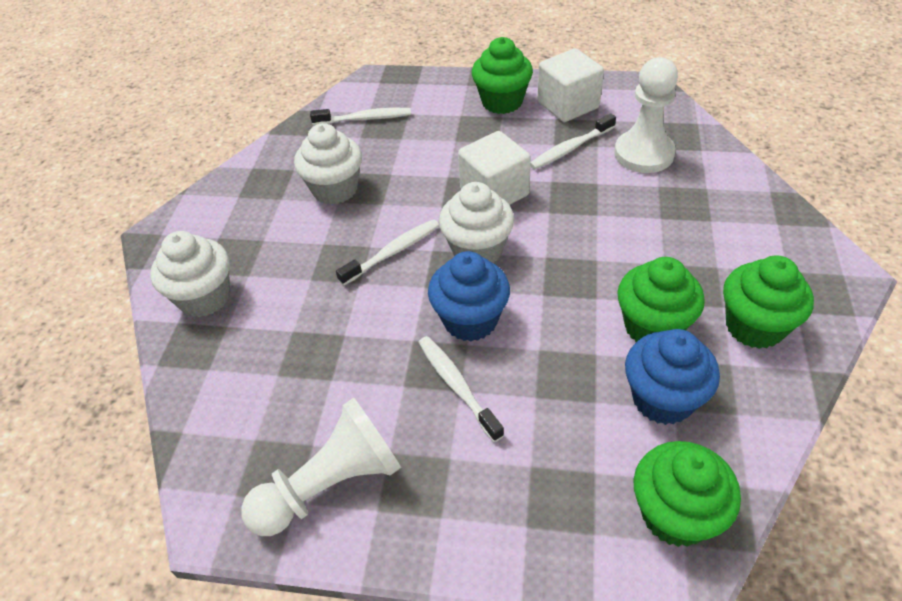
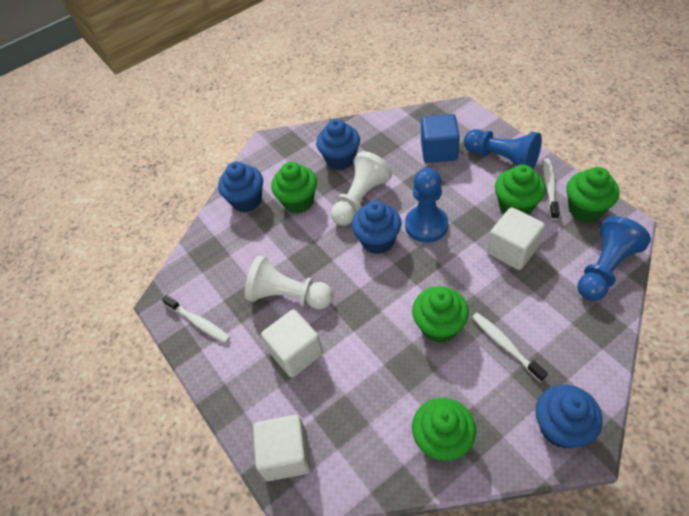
blue cube: none = 0 -> [421,114,460,163] = 1
blue cupcake: [428,251,510,342] [625,329,720,425] = 2 -> [218,162,263,212] [316,119,360,170] [352,201,401,254] [535,385,603,448] = 4
blue pawn: none = 0 -> [405,168,448,243] [464,129,542,169] [577,216,651,301] = 3
green cupcake: [472,37,533,114] [617,257,705,342] [633,441,741,547] [723,255,814,349] = 4 -> [271,162,317,213] [412,286,469,343] [412,398,476,461] [495,165,546,215] [566,167,619,222] = 5
white cube: [458,131,531,205] [538,49,604,122] = 2 -> [253,415,311,481] [261,309,323,378] [487,207,545,270] = 3
white cupcake: [150,231,230,317] [294,123,362,205] [439,182,514,263] = 3 -> none = 0
white toothbrush: [310,108,411,125] [336,219,439,286] [418,336,504,442] [530,113,616,170] = 4 -> [162,295,230,343] [472,313,548,382] [543,159,560,220] = 3

